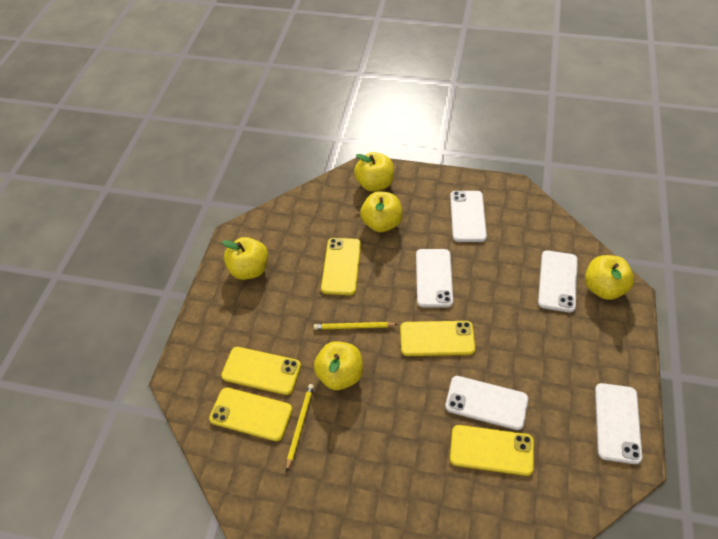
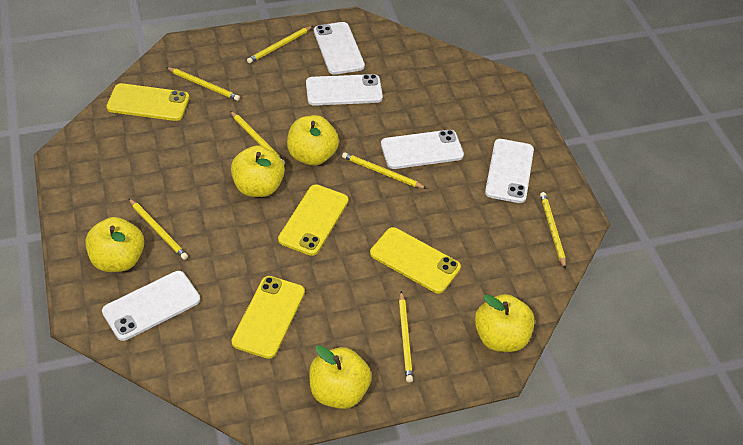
yellow pencil: [286,384,314,472] [314,322,398,330] = 2 -> [129,199,188,260] [166,67,240,101] [230,111,285,164] [247,26,313,63] [342,152,427,189] [399,291,413,382] [540,192,566,269] = 7
yellow phone: [209,387,293,441] [221,347,301,395] [321,238,361,295] [400,321,475,356] [450,425,534,476] = 5 -> [106,83,189,121] [231,276,305,359] [278,184,348,256] [370,227,461,293] = 4

